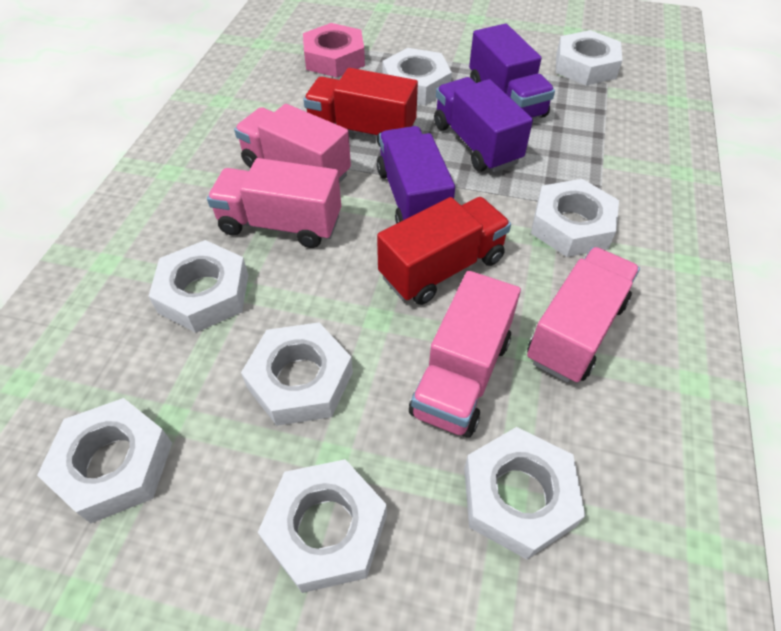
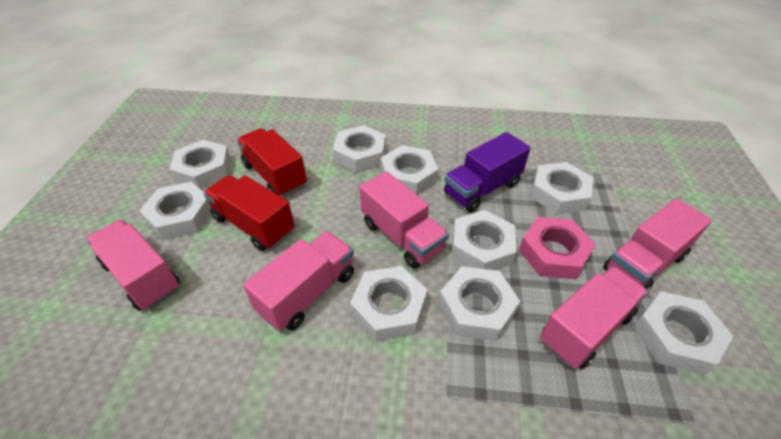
pink truck: [207,158,341,248] [234,104,351,183] [409,271,521,438] [527,247,640,383] = 4 -> [86,219,180,311] [243,231,354,331] [360,171,449,269] [540,266,648,369] [603,198,712,291] = 5
purple truck: [377,126,455,224] [434,77,533,172] [469,24,555,119] = 3 -> [444,132,531,212] = 1
white nut: [37,398,172,523] [149,240,248,333] [241,323,353,426] [258,459,387,593] [382,48,452,105] [464,427,585,560] [531,179,619,257] [556,30,622,85] = 8 -> [139,182,211,240] [169,140,231,189] [333,125,386,173] [350,266,428,341] [381,145,438,195] [439,266,520,341] [451,210,517,270] [531,162,593,214] [633,291,734,375] = 9

